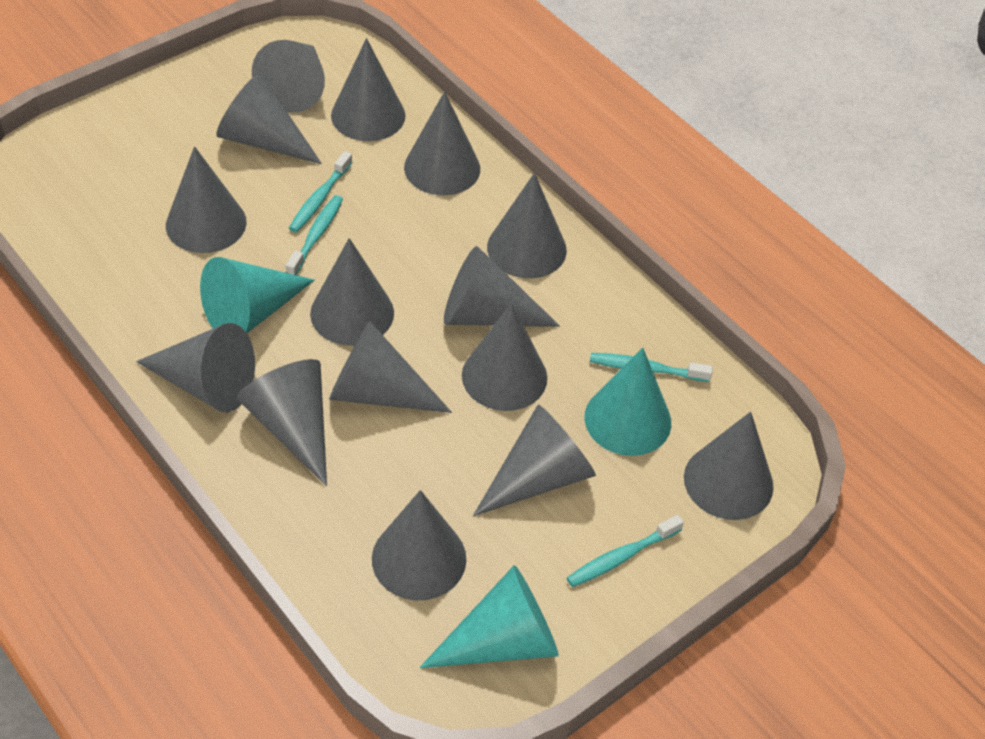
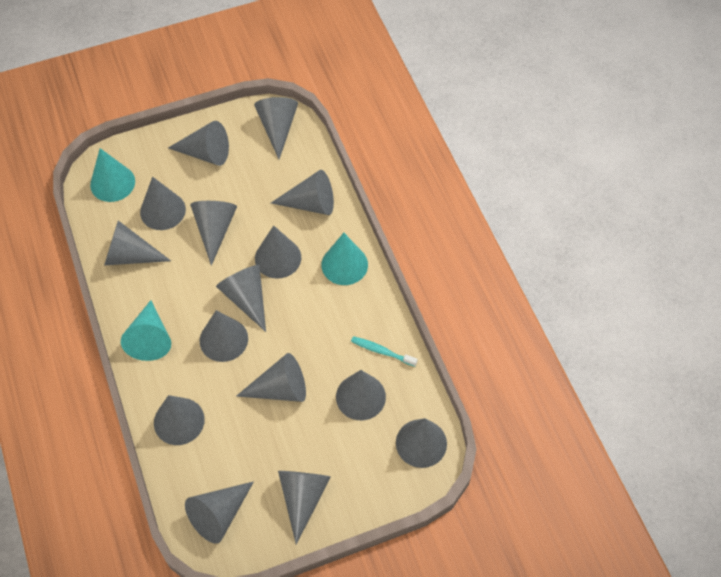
turquoise toothbrush: [286,195,343,275] [289,151,353,232] [567,515,684,587] [590,353,713,382] = 4 -> [351,336,418,367] = 1

